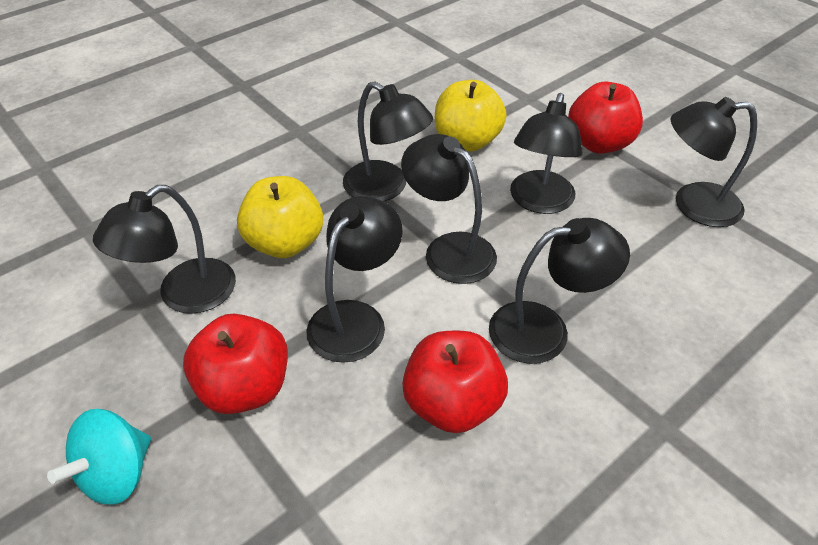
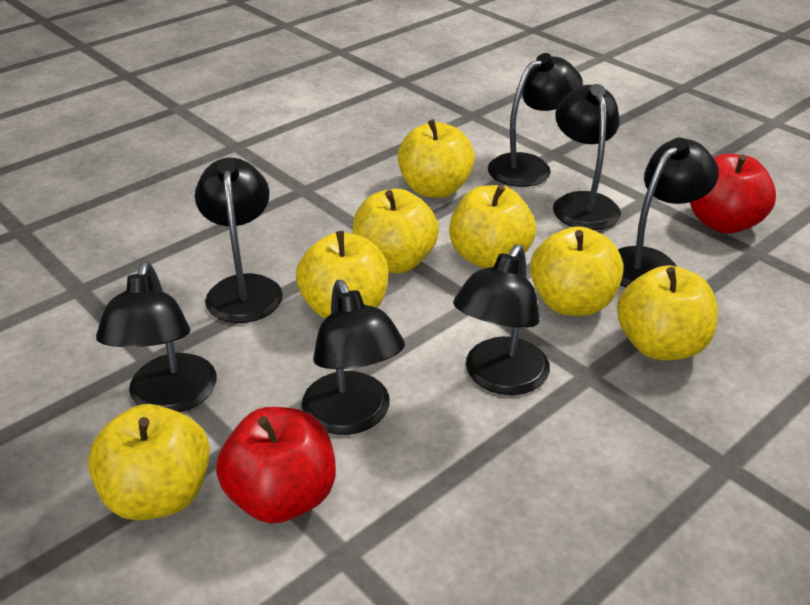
red apple: [183,314,288,414] [402,331,508,433] [568,82,643,154] = 3 -> [216,407,336,523] [690,154,776,234] = 2
turquoise spinning top: [47,409,151,504] = 1 -> none = 0
yellow apple: [237,176,323,258] [435,80,506,152] = 2 -> [88,404,210,520] [296,231,389,319] [353,189,439,273] [398,119,475,198] [449,185,536,268] [530,226,624,316] [617,265,718,360] = 7

